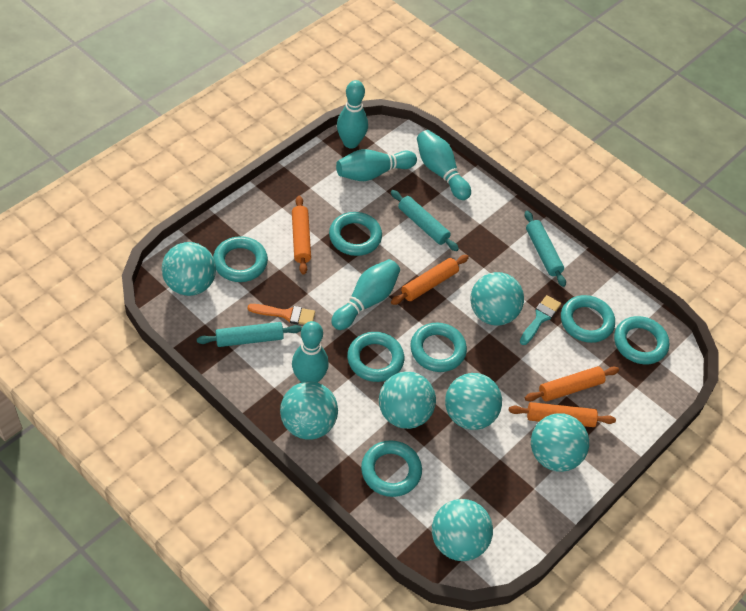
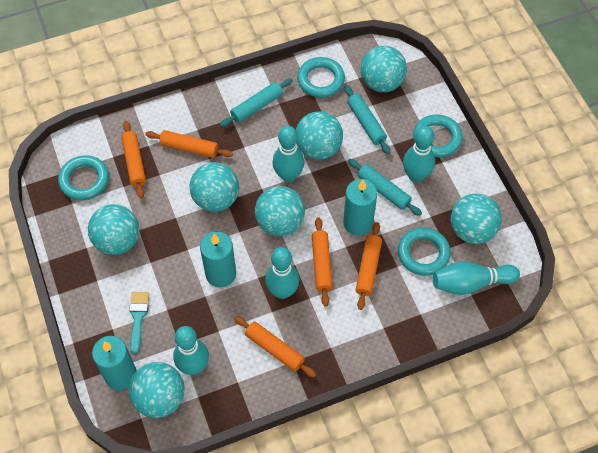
orange brush: [248,304,315,325] = 1 -> none = 0
orange rolling pin: [292,196,311,275] [391,255,469,305] [509,402,616,427] [525,366,619,402] = 4 -> [121,121,146,198] [145,130,233,158] [234,316,316,378] [312,217,333,307] [356,222,382,310] = 5
turquoise candle: none = 0 -> [92,336,137,390] [200,231,236,288] [343,179,378,236] = 3
turquoise ring: [213,236,268,282] [329,212,382,256] [347,332,404,382] [361,440,422,497] [410,323,467,372] [561,295,615,343] [614,316,669,364] = 7 -> [58,155,109,200] [297,57,345,98] [398,227,451,276] [413,115,463,158] = 4

